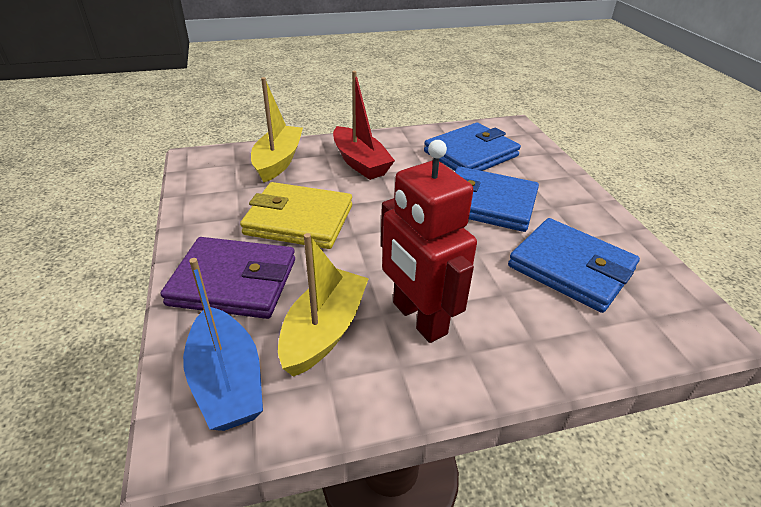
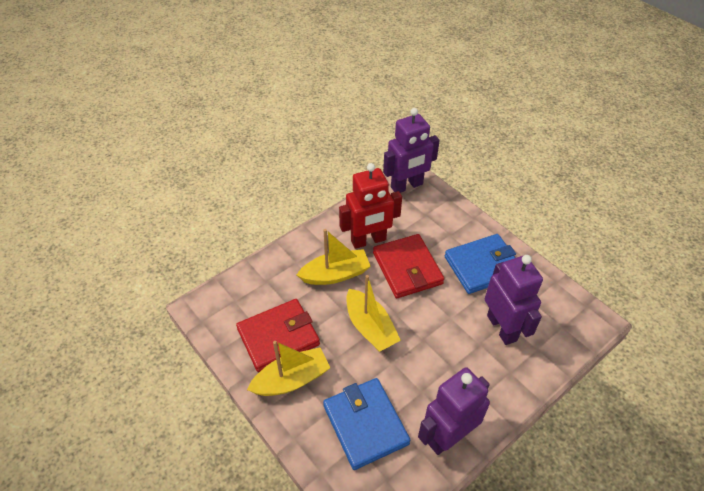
blue boat: [183,258,263,431] = 1 -> none = 0
blue wallet: [424,123,521,171] [455,166,539,232] [508,218,640,313] = 3 -> [323,378,410,470] [445,234,516,294] = 2
purple robot: none = 0 -> [383,108,440,193] [418,367,490,455] [485,255,543,345] = 3
purple wallet: [161,237,295,319] = 1 -> none = 0
red boat: [333,71,395,180] = 1 -> none = 0
red wallet: none = 0 -> [236,299,320,372] [373,234,444,298] = 2
yellow boat: [251,77,303,182] [278,233,369,377] = 2 -> [247,341,330,396] [297,229,371,285] [346,275,401,352] = 3
yellow wallet: [240,182,352,249] = 1 -> none = 0

